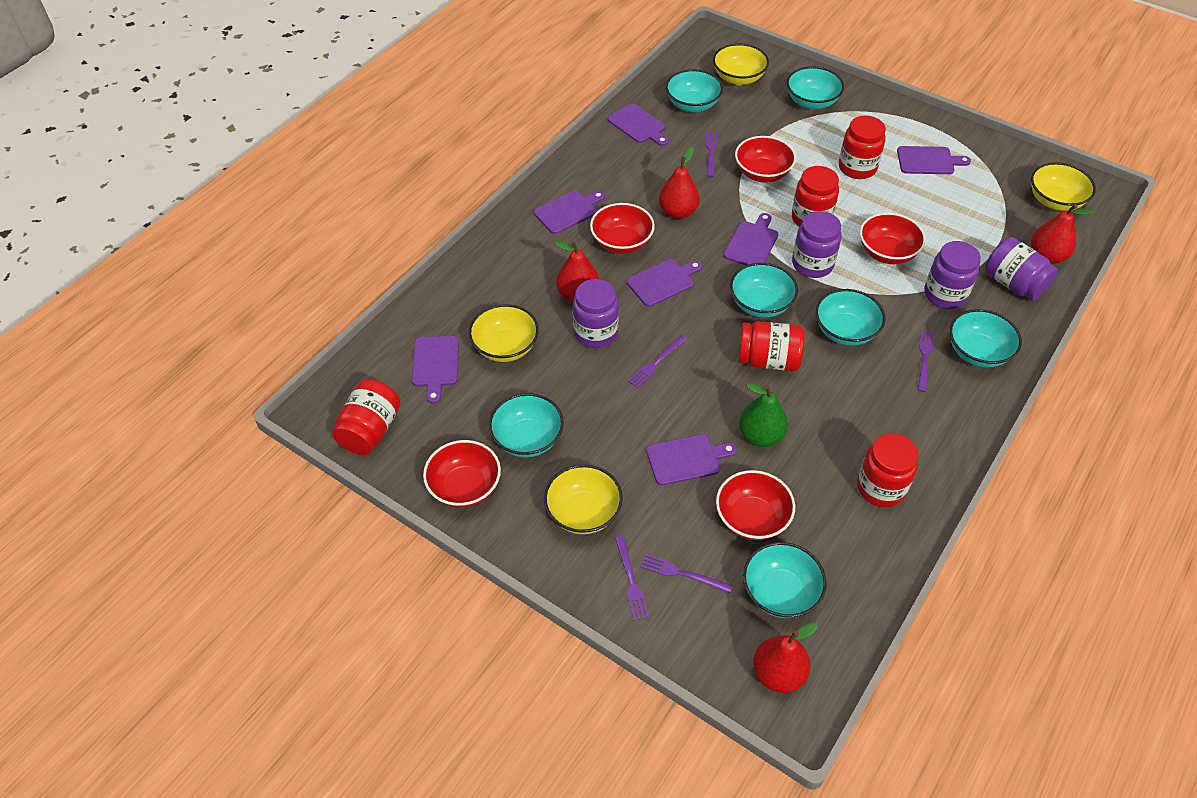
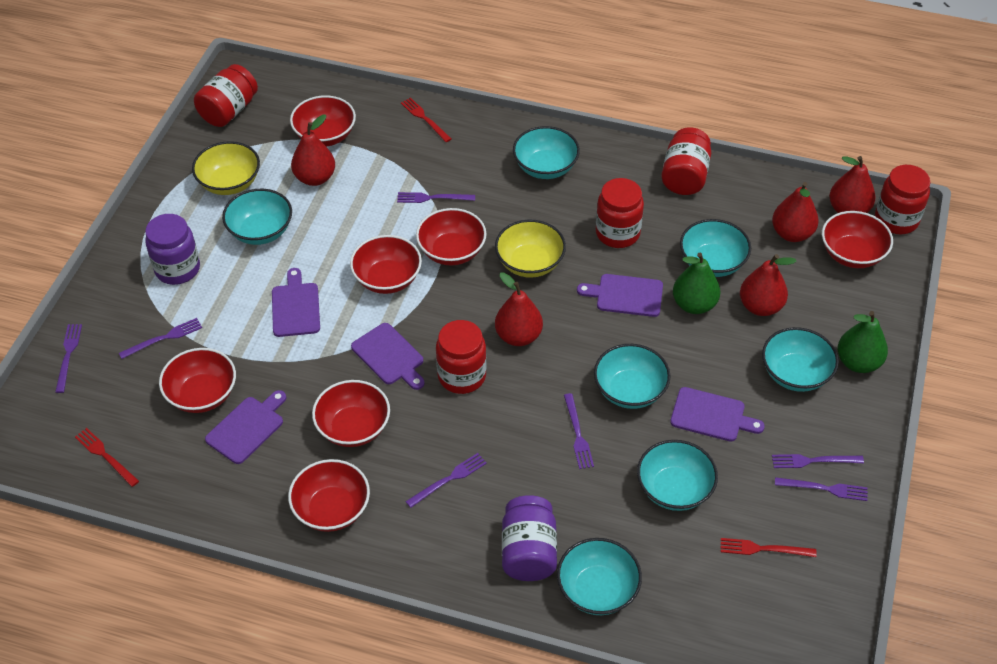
green pear: [739,383,788,447] = 1 -> [673,253,720,314] [838,311,888,373] = 2
purple cutting board: [412,336,459,404] [534,191,605,234] [608,103,668,146] [627,259,702,307] [646,434,737,486] [723,213,778,265] [897,146,971,174] = 7 -> [205,390,286,464] [272,268,320,337] [351,323,425,390] [577,274,663,317] [670,387,765,442] = 5
purple fork: [615,535,649,621] [628,335,687,388] [640,554,732,593] [705,131,717,177] [918,329,934,392] = 5 -> [55,324,82,393] [119,318,202,359] [397,192,475,203] [405,453,487,508] [564,393,594,469] [772,454,864,468] [775,477,868,501] = 7
purple jar: [573,279,619,348] [792,211,841,278] [924,241,981,309] [985,237,1058,301] = 4 -> [145,214,200,285] [502,495,557,581] = 2
red bowl: [423,440,501,508] [590,203,655,254] [716,470,795,541] [735,136,796,183] [860,213,926,264] = 5 -> [159,348,236,413] [288,459,370,532] [290,95,356,146] [312,380,390,447] [350,235,422,294] [416,208,487,265] [822,211,893,268] = 7
red fork: none = 0 -> [75,428,139,487] [401,98,451,142] [721,538,817,557] = 3
red pear: [554,241,599,302] [659,147,700,219] [753,622,818,693] [1031,204,1094,264] = 4 -> [291,115,335,186] [495,272,543,346] [740,254,796,316] [772,182,819,242] [829,156,875,213] = 5
yellow bowl: [469,304,539,362] [544,465,623,534] [713,43,769,85] [1031,162,1096,211] = 4 -> [192,141,260,195] [495,220,566,278] = 2

